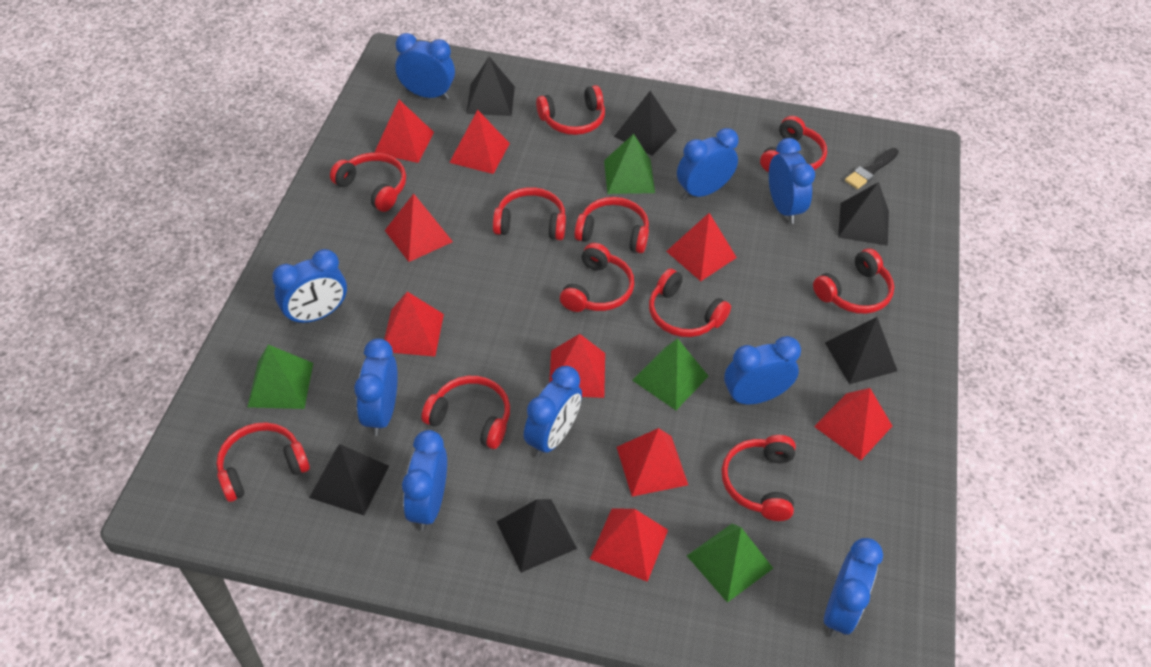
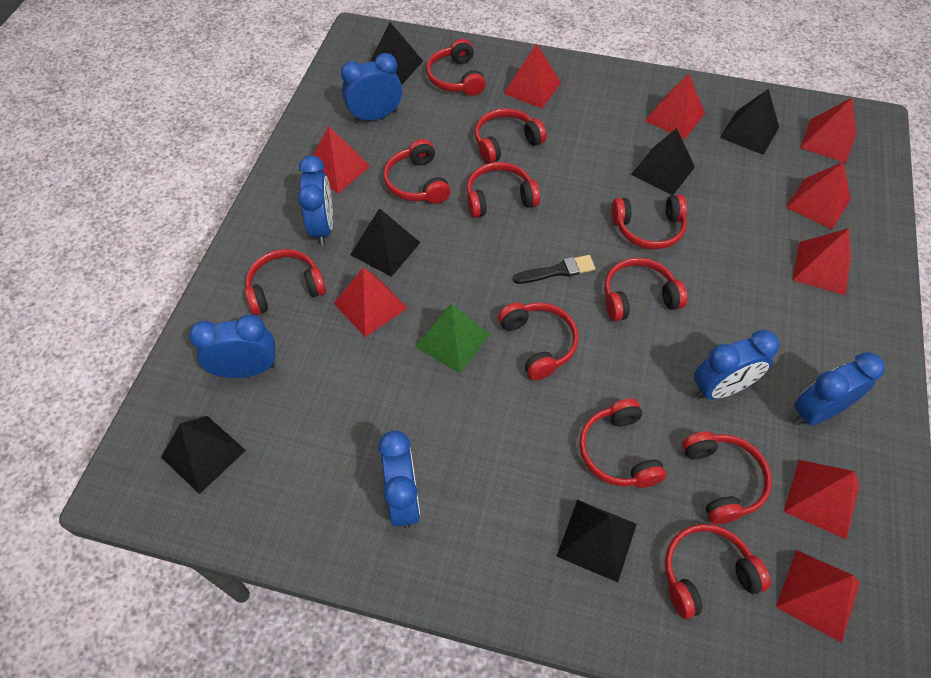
blue clock: [272,249,347,325] [354,338,398,436] [395,33,455,99] [402,430,447,531] [524,366,582,457] [677,128,739,200] [724,336,801,405] [769,138,815,224] [824,538,883,637] = 9 -> [189,315,276,378] [298,156,333,246] [341,53,402,123] [378,431,420,528] [694,330,780,399] [794,352,885,425] = 6
green pyramid: [248,345,313,409] [604,134,655,194] [632,338,709,410] [687,523,773,603] = 4 -> [415,304,490,373] = 1

